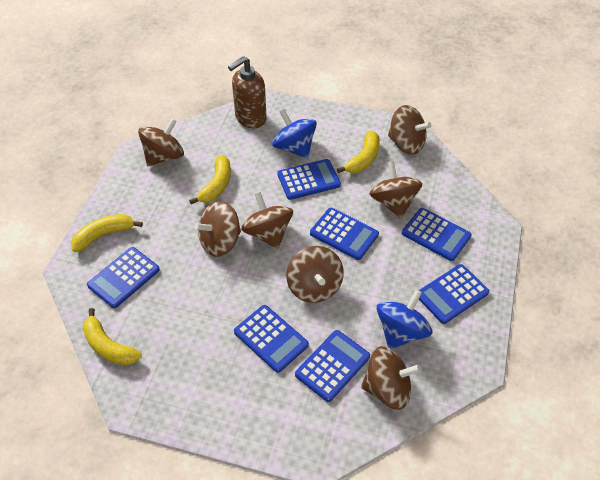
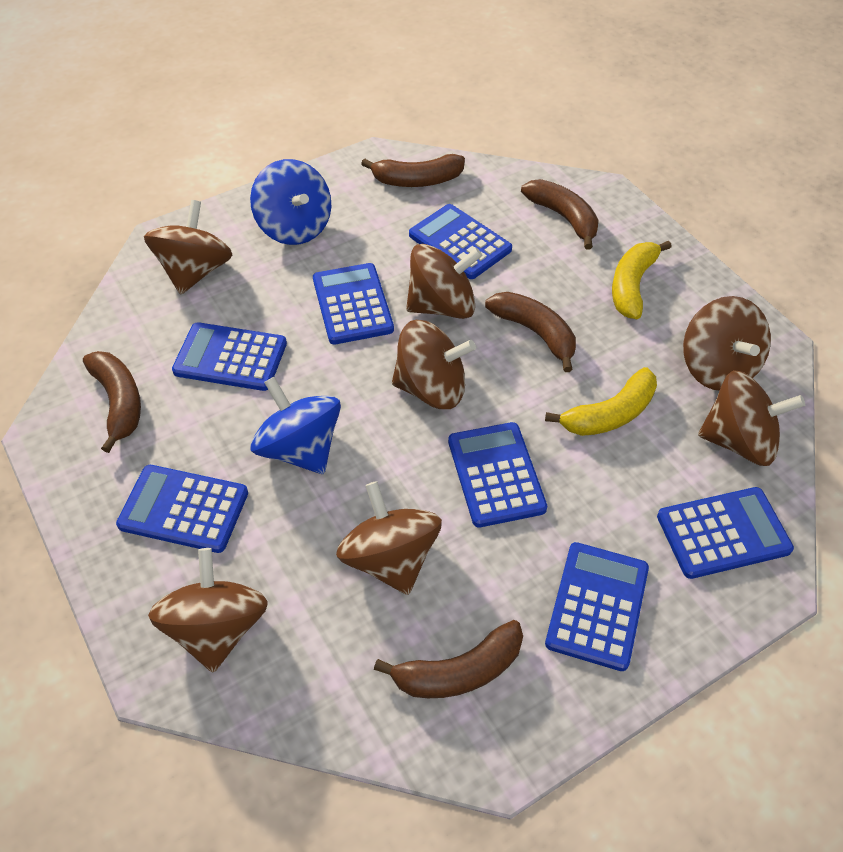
brown banana: none = 0 -> [83,351,141,453] [361,154,465,187] [374,620,523,698] [485,292,576,372] [521,179,599,250] = 5
brown soap dispenser: [228,56,267,128] = 1 -> none = 0
yellow banana: [71,214,143,252] [83,308,142,365] [189,155,231,205] [337,130,380,173] = 4 -> [545,367,657,436] [612,241,672,319] = 2

